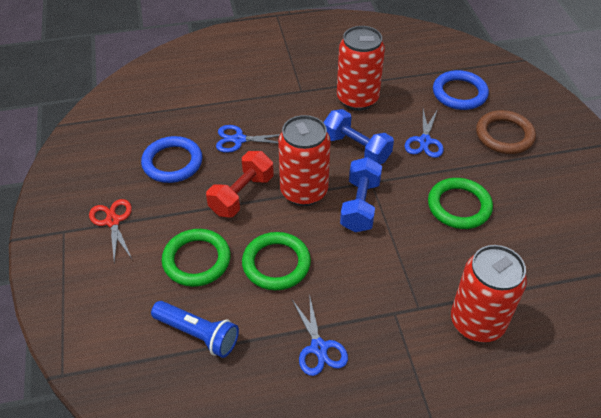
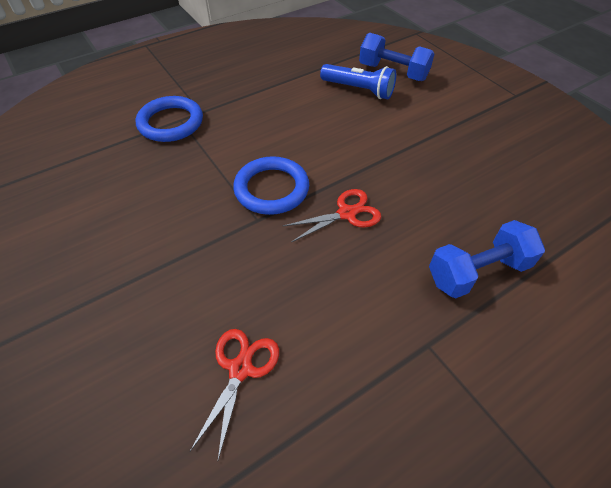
blue scissors: [216,125,280,153] [292,293,348,376] [405,109,444,158] = 3 -> none = 0
brown ring: [476,110,536,154] = 1 -> none = 0
green ring: [162,229,231,287] [242,232,311,290] [428,178,493,229] = 3 -> none = 0
red can: [278,115,331,206] [337,26,385,111] [451,245,527,342] = 3 -> none = 0
red dumbbell: [206,151,274,217] = 1 -> none = 0
red scissors: [89,199,132,262] = 1 -> [190,329,279,460] [283,189,381,243] = 2

